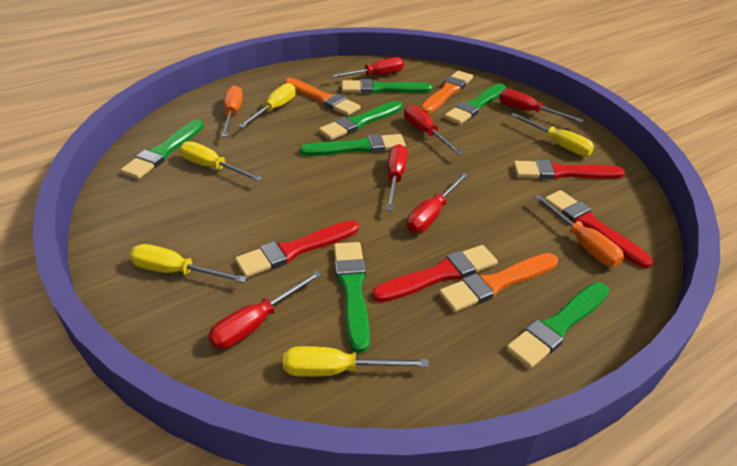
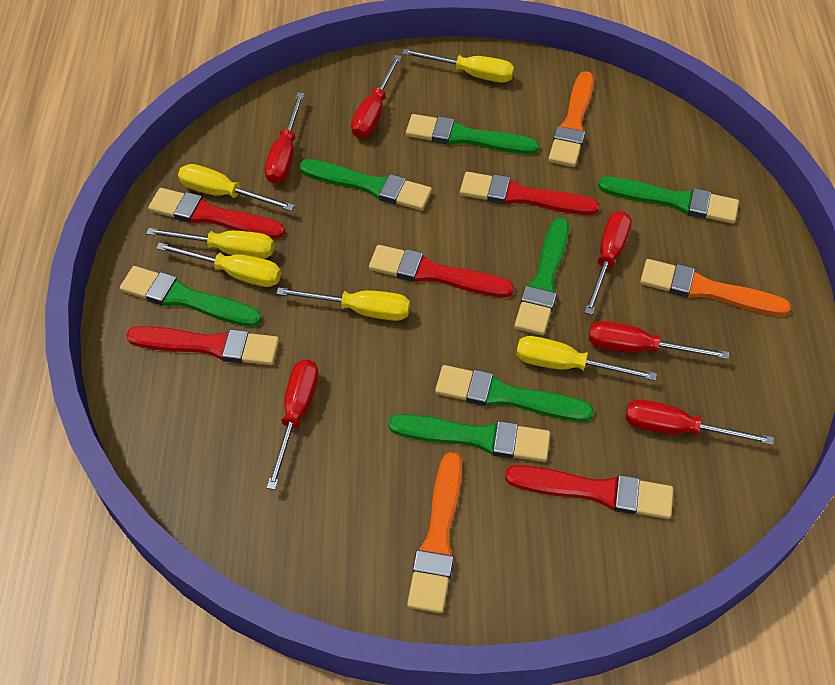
orange screwdriver: [221,85,243,137] [534,195,624,267] = 2 -> none = 0
red brush: [235,220,359,278] [372,245,498,302] [513,160,625,179] [544,190,653,269] = 4 -> [126,326,279,365] [148,188,285,239] [369,245,514,298] [460,172,599,215] [505,465,673,519] = 5
yellow screwdriver: [129,244,247,283] [179,141,263,182] [238,83,296,128] [283,346,429,377] [511,113,594,156] = 5 -> [146,228,274,259] [156,242,281,287] [178,164,295,211] [276,287,410,321] [402,49,514,83] [516,336,657,381] = 6

